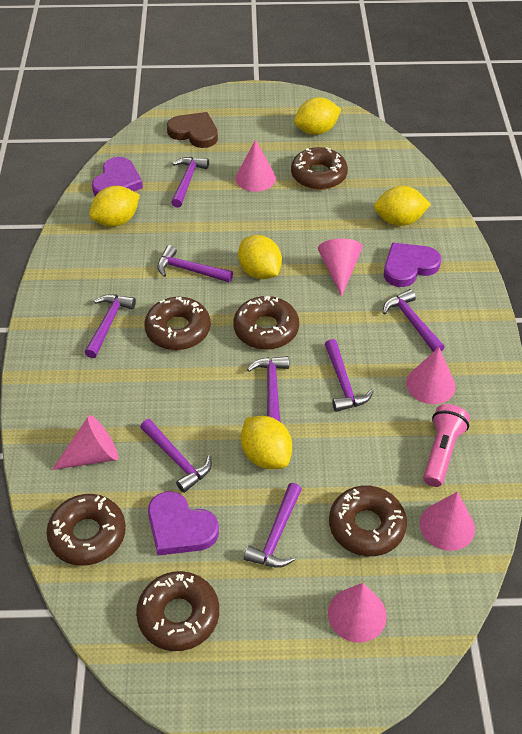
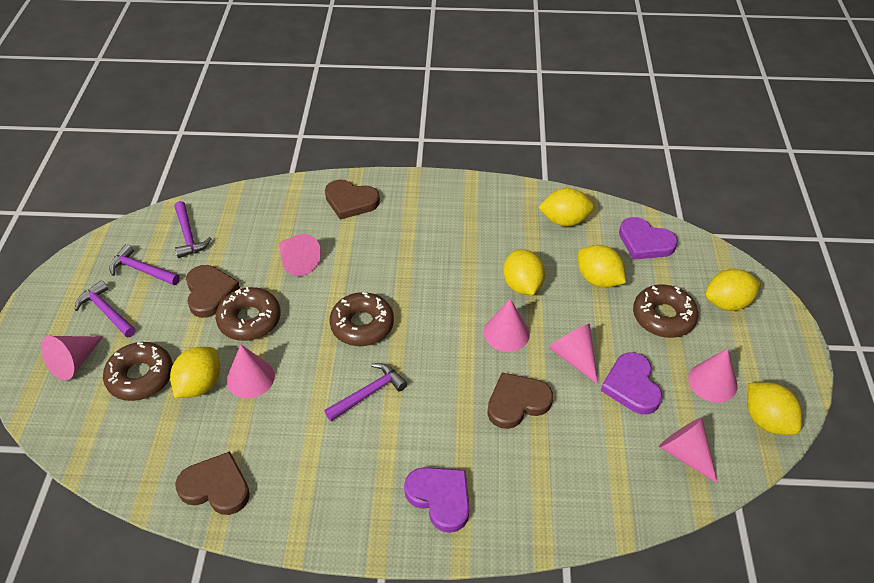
brown donut: [46,494,126,566] [136,571,219,651] [144,297,211,350] [233,296,299,350] [291,147,348,190] [329,485,407,556] = 6 -> [103,342,173,401] [216,287,281,341] [329,292,394,346] [633,285,698,338] = 4
brown heart: [167,112,218,148] = 1 -> [175,451,250,515] [186,265,240,318] [325,179,380,220] [487,373,553,429] = 4
pink cone: [52,415,118,470] [235,140,276,192] [318,239,363,297] [328,583,387,643] [406,348,456,404] [420,492,475,551] = 6 -> [41,336,103,380] [226,345,275,398] [279,234,321,276] [484,299,530,352] [548,324,598,384] [659,417,718,484] [688,348,738,403] = 7
pink flashlight: [423,404,470,487] = 1 -> none = 0
purple hammer: [85,294,136,358] [140,419,212,493] [157,245,233,282] [171,157,209,208] [244,483,302,568] [247,356,289,422] [325,339,374,412] [383,289,445,352] = 8 -> [75,280,136,337] [109,244,180,285] [174,201,212,258] [324,363,408,421] = 4
yellow lemon: [89,186,140,227] [238,235,282,279] [241,416,292,469] [294,97,341,135] [374,186,431,226] = 5 -> [170,347,220,398] [503,249,545,295] [538,188,594,226] [578,245,626,288] [705,269,761,311] [747,382,802,435] = 6

